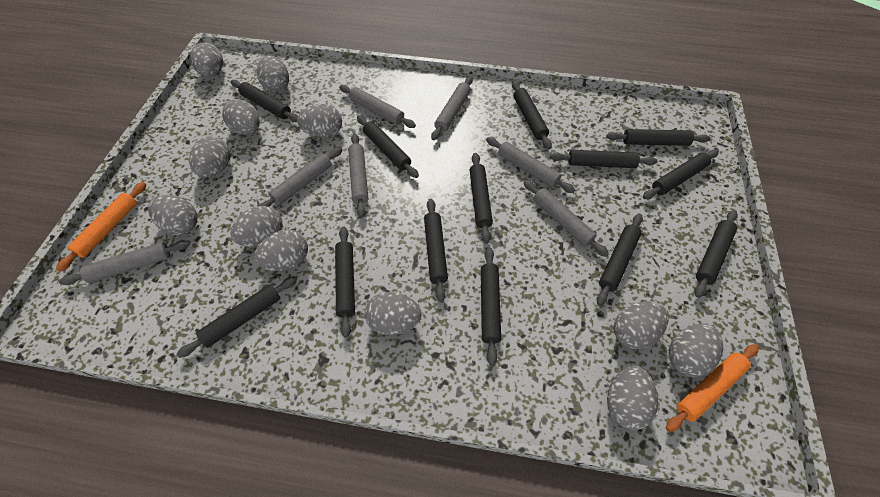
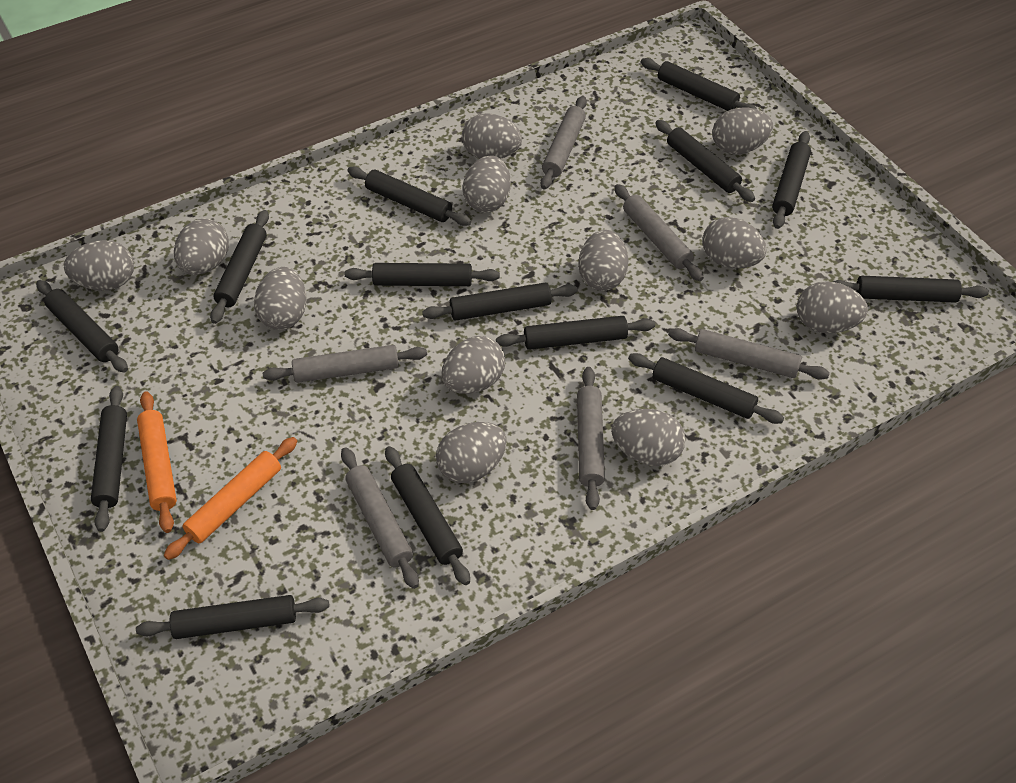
black rolling pin: [177,276,297,358] [231,80,298,122] [335,226,355,338] [357,115,419,178] [424,199,448,302] [470,153,493,243] [481,247,501,366] [512,81,552,149] [550,150,658,168] [596,214,643,306] [606,129,710,146] [643,149,719,199] [694,210,738,298] = 13 -> [36,280,128,372] [91,386,127,532] [136,595,329,639] [210,210,269,324] [345,263,500,286] [347,166,471,226] [385,446,470,585] [422,282,578,321] [496,316,655,350] [628,353,784,424] [641,58,758,111] [655,120,755,202] [772,131,811,229] [833,276,989,303] = 14
grey rolling pin: [59,240,190,285] [258,147,342,207] [339,85,416,128] [348,133,368,218] [431,76,473,140] [486,137,575,193] [524,180,609,257] = 7 -> [263,345,427,383] [341,447,419,589] [540,96,587,189] [577,367,605,510] [614,184,704,281] [668,328,830,380] = 6

